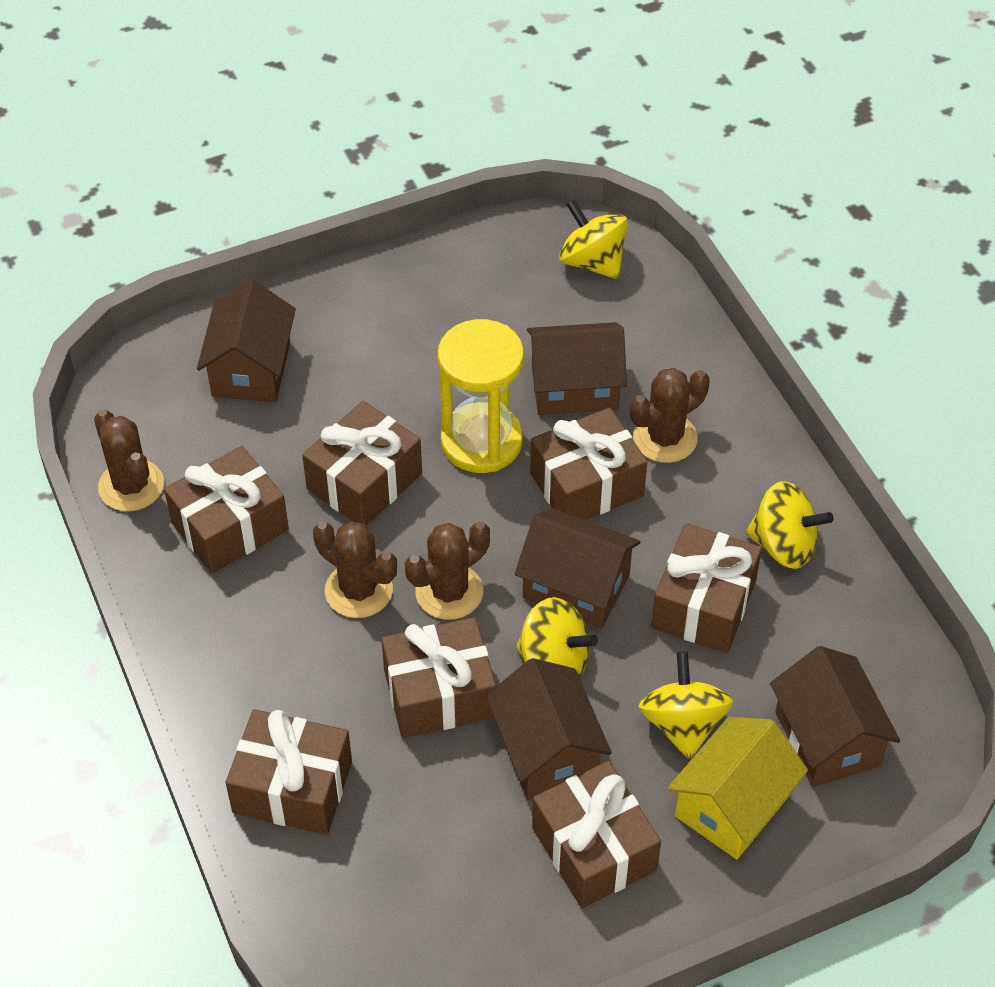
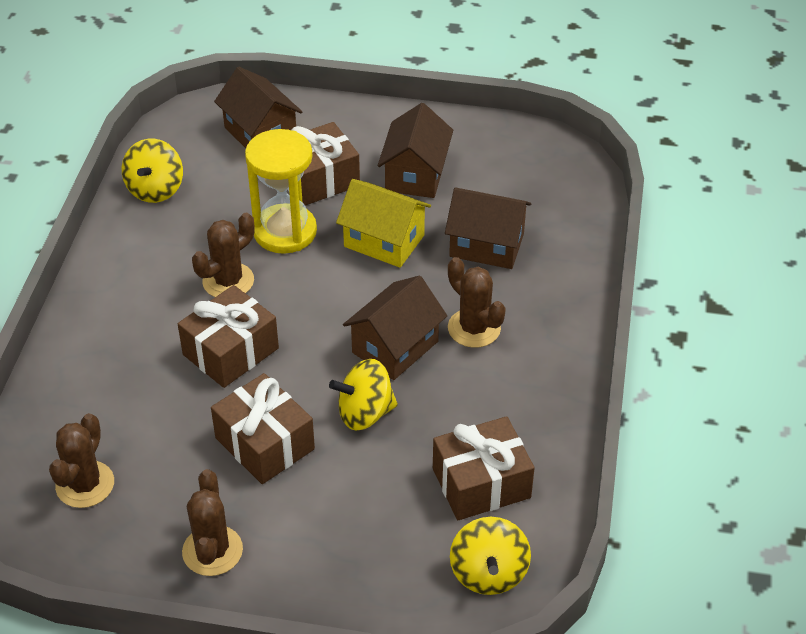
brown gift: [164,446,289,574] [226,709,352,835] [302,401,422,525] [381,617,496,738] [530,408,647,520] [532,761,661,908] [651,523,762,653] = 7 -> [178,285,279,388] [211,373,315,484] [288,122,360,205] [433,416,535,520] = 4
brown house: [197,279,296,402] [486,658,612,800] [515,508,641,628] [527,322,627,415] [770,646,900,787] = 5 -> [214,67,302,148] [343,275,447,380] [378,103,453,198] [445,187,531,269] = 4
yellow spinning top: [516,597,598,678] [559,200,628,279] [639,651,733,760] [746,481,833,569] = 4 -> [122,139,183,203] [329,359,398,431] [450,517,531,595] = 3

